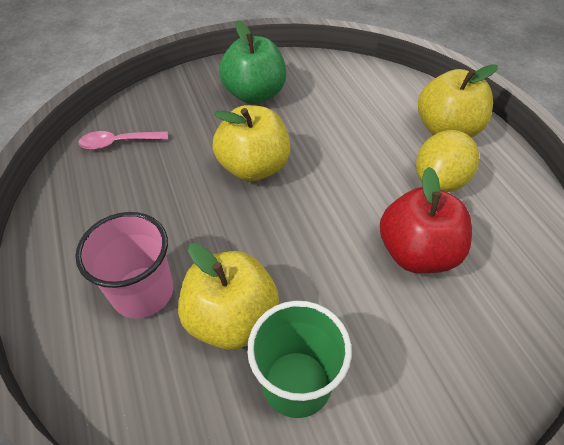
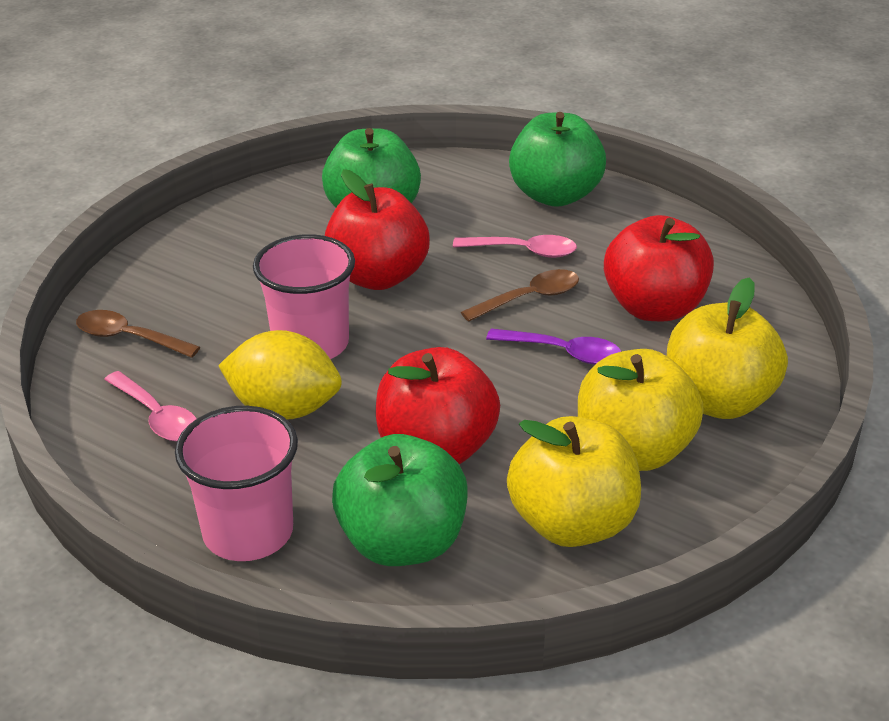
brown spoon: none = 0 -> [76,310,200,358] [461,269,579,322] = 2
green apple: [219,21,286,104] = 1 -> [322,128,421,207] [332,434,468,566] [509,112,606,207] = 3
green cup: [247,301,352,418] = 1 -> none = 0
pink cup: [75,212,173,319] = 1 -> [175,406,298,561] [253,234,355,359] = 2
pink spoon: [78,131,168,150] = 1 -> [104,371,197,441] [453,235,577,258] = 2
purple spoon: none = 0 -> [486,328,621,365] = 1
red apple: [380,167,472,273] = 1 -> [325,169,430,290] [376,347,500,464] [604,215,714,321] = 3

